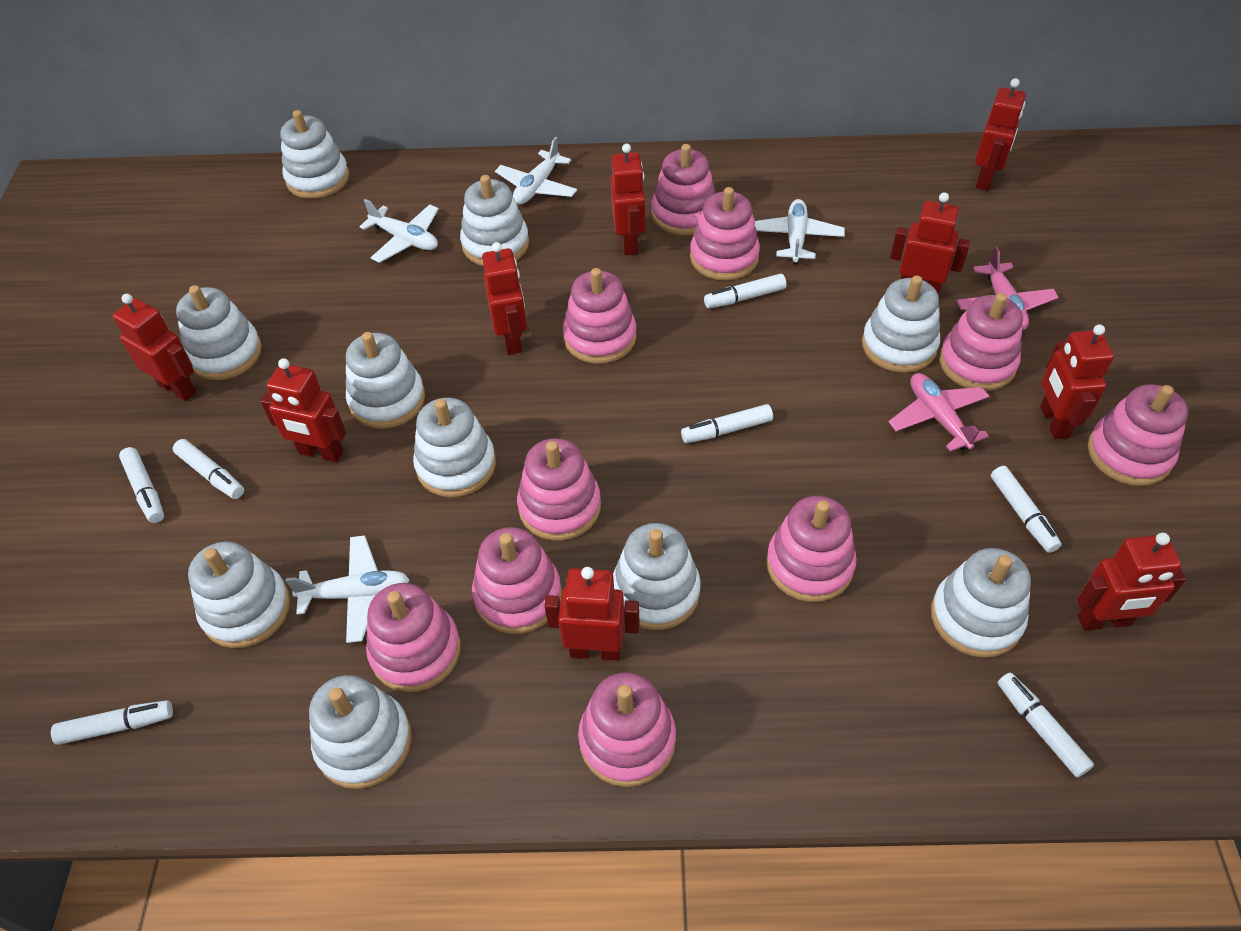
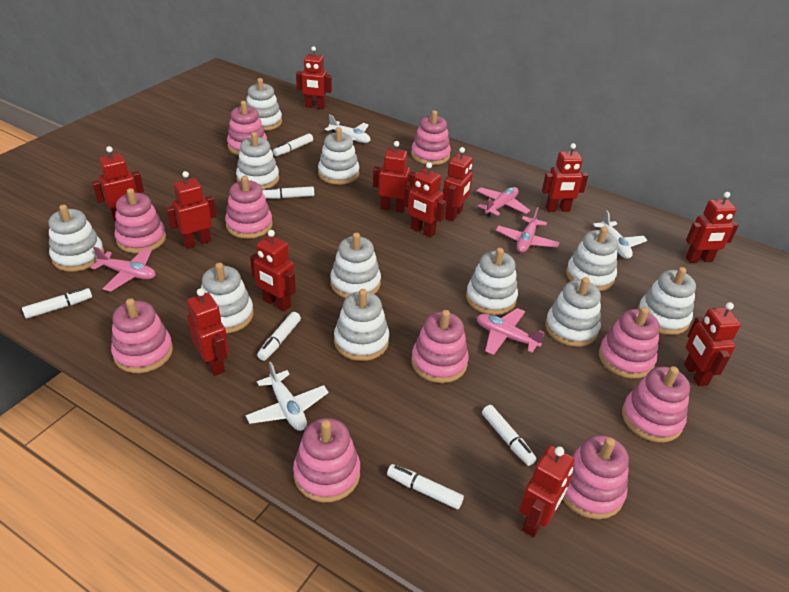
pink plane: [889,373,990,452] [956,246,1059,331] = 2 -> [91,247,155,292] [476,187,530,216] [477,308,545,355] [496,207,560,253] = 4
red robot: [113,294,197,401] [260,358,346,462] [482,242,527,355] [544,567,639,661] [610,144,646,255] [890,192,970,295] [975,78,1026,191] [1040,325,1114,439] [1077,533,1186,631] = 9 -> [92,146,144,222] [165,171,216,249] [187,288,229,376] [250,230,296,312] [296,46,332,109] [373,141,417,213] [404,162,446,238] [443,147,473,222] [519,446,575,537] [542,143,588,212] [684,302,741,386] [686,192,739,263] = 12
white marker: [51,700,173,745] [119,447,164,523] [173,439,244,499] [681,404,773,443] [704,274,787,308] [991,466,1062,553] [998,672,1094,778] = 7 -> [22,288,92,319] [257,312,301,361] [262,186,314,199] [273,134,313,156] [387,464,464,509] [482,405,537,466] = 6
white plane: [286,535,410,643] [359,199,439,263] [495,137,577,205] [755,199,845,264] = 4 -> [246,362,329,431] [325,114,370,143] [593,210,647,259] = 3
white stacking toy: [176,285,262,380] [188,541,290,648] [280,110,349,199] [309,675,412,789] [346,332,425,429] [413,398,496,498] [460,175,529,266] [613,523,701,630] [862,276,940,373] [931,548,1031,658] = 10 -> [48,205,104,272] [201,263,254,333] [236,132,279,190] [246,78,282,131] [318,127,359,185] [330,232,381,298] [334,289,389,361] [466,248,518,315] [545,277,601,347] [566,227,618,291] [638,267,696,335] = 11

